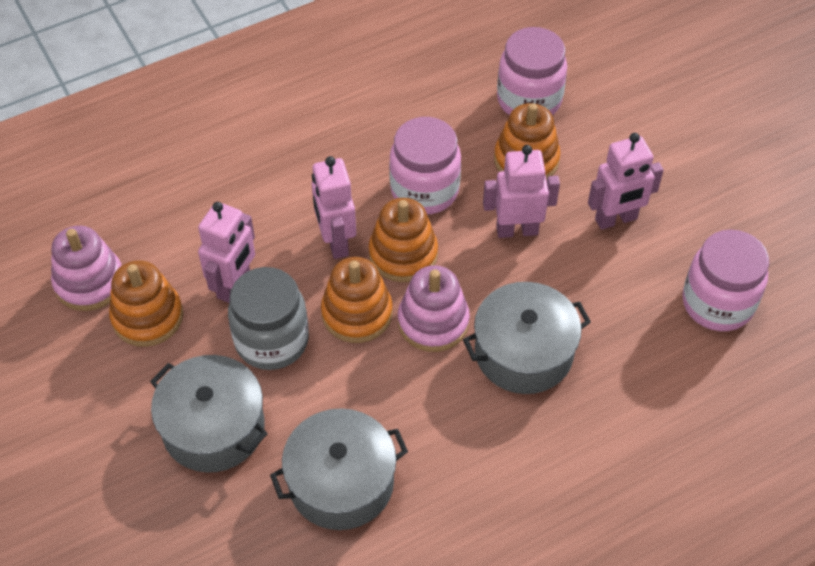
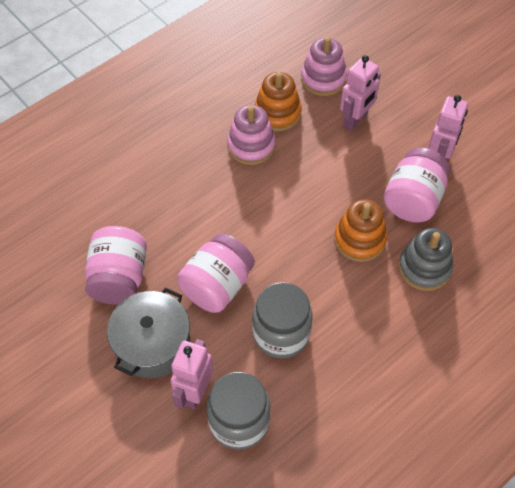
grey jar: [228,267,309,370] = 1 -> [207,372,271,450] [252,282,312,358] = 2
grey pot: [150,355,268,473] [270,408,408,530] [463,282,591,394] = 3 -> [107,288,190,378] = 1
grey stacking toy: none = 0 -> [398,228,453,291] = 1
orange stacking toy: [109,260,183,347] [321,257,392,343] [369,198,438,282] [494,103,561,180] = 4 -> [255,72,302,131] [334,199,387,262] = 2
pink robot: [198,202,255,303] [312,156,356,259] [483,145,560,238] [588,133,664,230] = 4 -> [170,339,213,409] [340,55,381,131] [428,95,468,159] = 3

